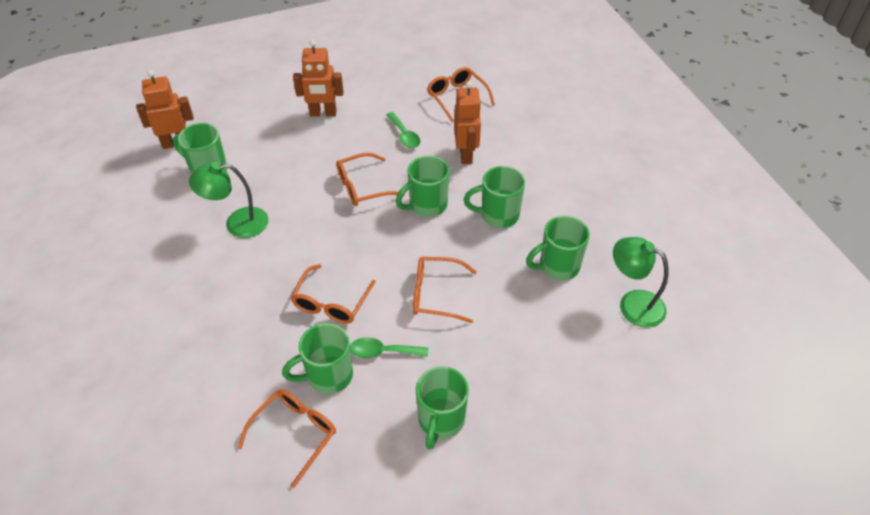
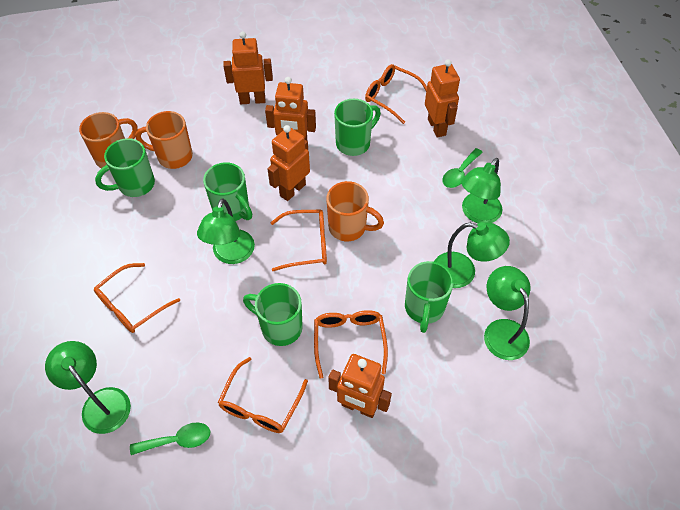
green lamp: [189,162,269,238] [613,237,668,328] = 2 -> [45,341,131,434] [197,198,255,264] [434,222,510,288] [461,158,503,223] [484,266,531,360] = 5
green mug: [173,123,227,174] [282,323,353,394] [396,156,449,217] [416,366,469,450] [464,166,525,228] [526,216,590,281] = 6 -> [95,138,155,197] [203,162,252,221] [243,283,303,346] [334,99,381,156] [405,261,454,333] = 5
orange mug: none = 0 -> [79,112,138,168] [135,111,193,169] [326,181,384,241] = 3
orange robot: [136,70,194,149] [293,40,344,117] [454,81,482,164] = 3 -> [223,31,273,104] [265,77,316,141] [268,125,310,201] [328,354,392,418] [425,59,460,137] = 5

